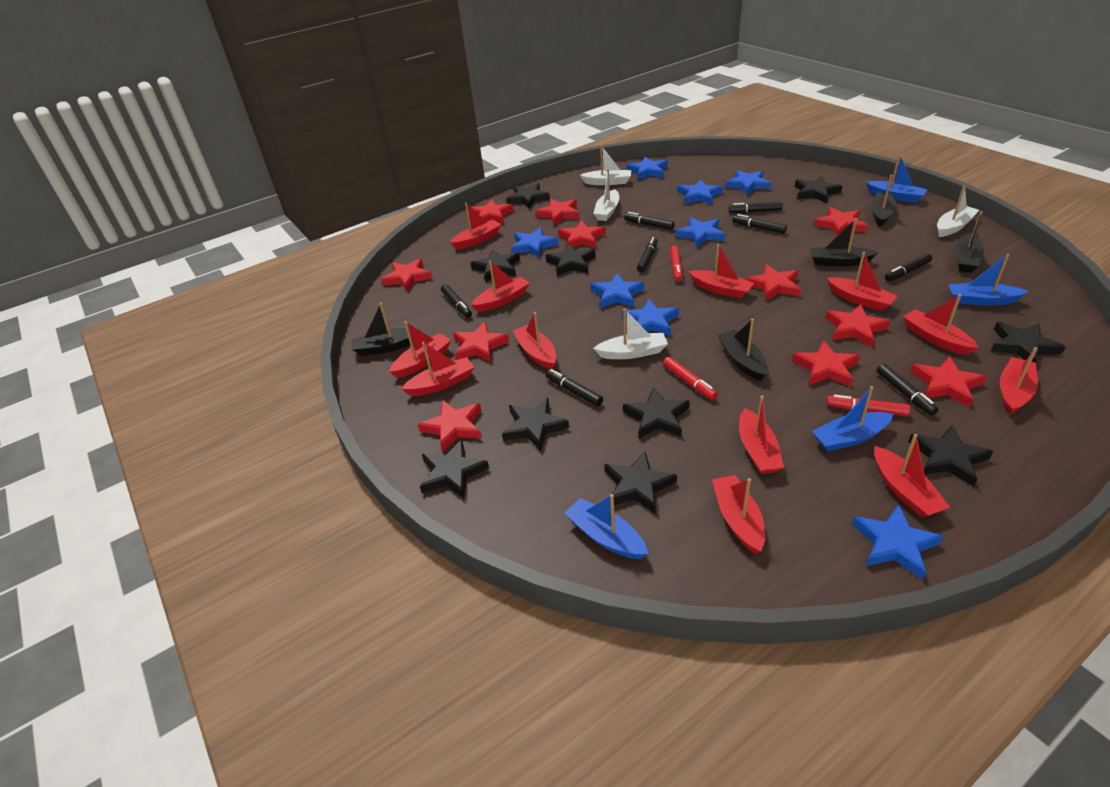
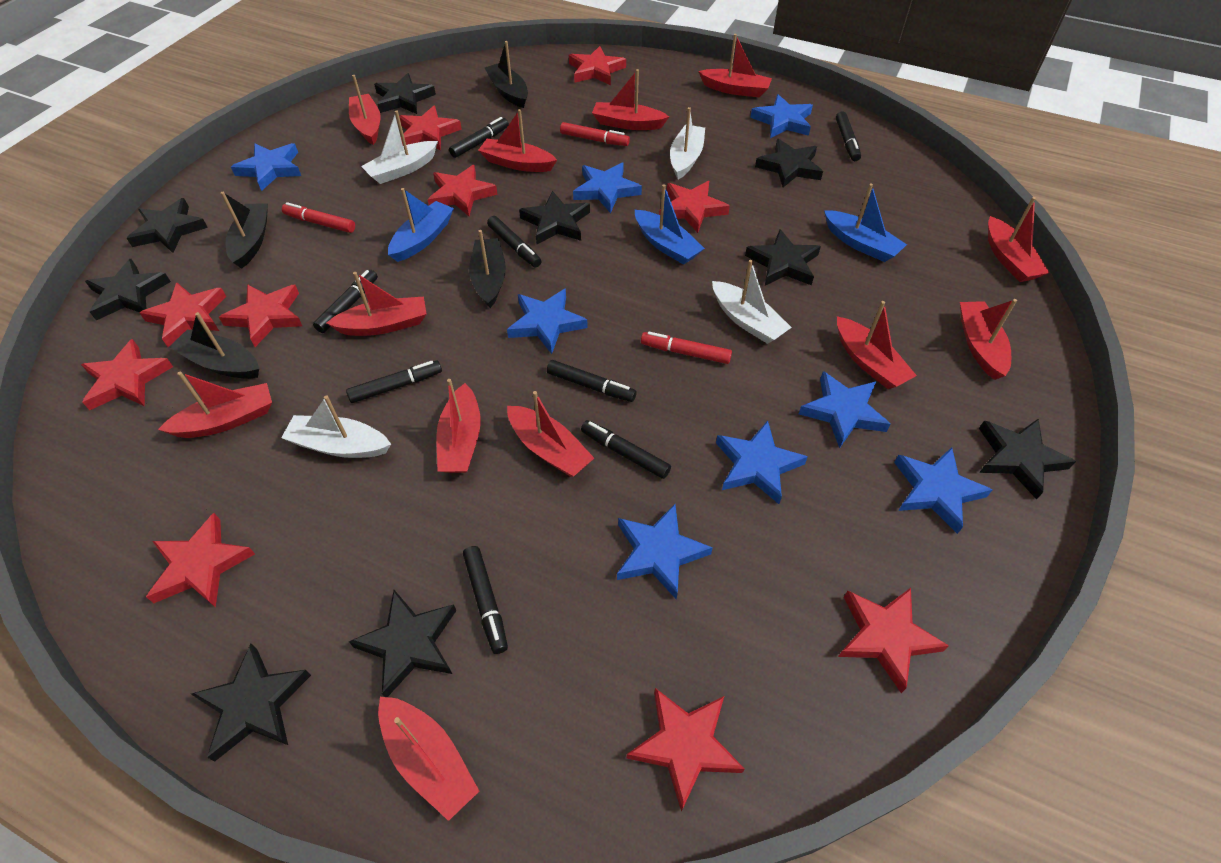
black boat: [351,303,421,356] [718,319,768,381] [809,218,878,266] [871,175,896,227] [955,211,984,273] = 5 -> [169,312,259,379] [221,192,268,269] [469,230,506,308] [484,41,528,108] = 4
black star: [420,440,489,498] [471,249,520,282] [502,398,569,451] [506,183,550,209] [546,244,596,276] [604,451,677,513] [623,388,690,438] [795,176,842,203] [908,425,993,487] [991,322,1066,363] = 10 -> [85,259,171,320] [127,198,208,253] [191,644,311,761] [349,590,456,697] [374,73,436,114] [519,191,590,244] [745,229,821,286] [755,139,823,188] [979,419,1076,500] = 9
blue boat: [564,494,648,559] [812,386,893,451] [866,154,928,203] [948,254,1029,306] = 4 -> [388,188,454,262] [635,184,705,265] [824,184,907,262] = 3
red star: [381,258,433,292] [418,400,482,452] [453,322,509,362] [471,199,514,224] [535,199,580,226] [558,220,606,248] [745,264,801,301] [792,340,860,387] [814,207,868,236] [825,304,890,347] [911,356,987,407] = 11 -> [81,339,173,410] [140,282,226,347] [146,513,255,608] [219,284,302,347] [399,106,462,150] [428,165,497,216] [569,46,626,85] [627,688,745,812] [659,181,730,233] [838,588,949,693] = 10

